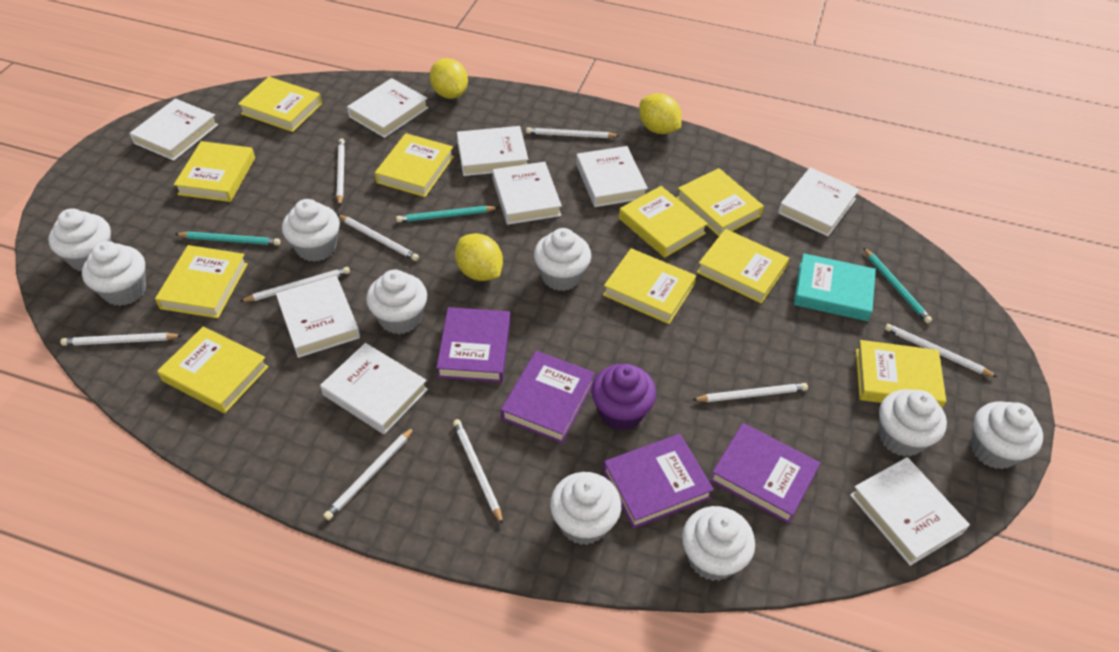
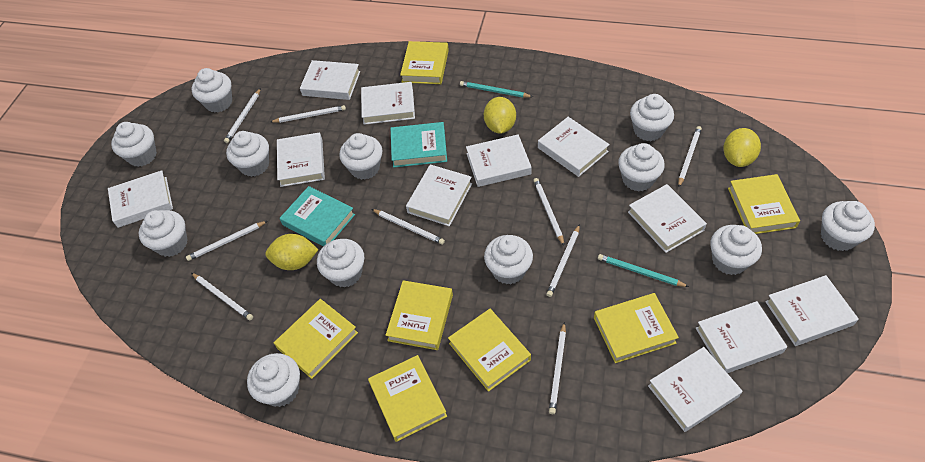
purple book: [436,307,510,382] [501,351,595,443] [603,434,714,529] [710,423,820,524] = 4 -> none = 0
purple cupcake: [591,364,656,430] = 1 -> none = 0
turquoise book: [794,253,876,321] = 1 -> [280,186,355,247] [391,122,447,168] = 2
turquoise pencil: [175,232,280,245] [396,206,499,222] [863,247,932,324] = 3 -> [460,81,533,98] [598,254,689,287] = 2
white book: [129,98,218,161] [276,275,360,358] [320,343,428,434] [347,78,428,138] [457,126,528,176] [492,162,562,225] [576,146,648,207] [778,167,860,236] [850,457,970,566] = 9 -> [108,170,173,228] [277,133,325,187] [300,60,360,100] [361,82,415,125] [406,164,472,226] [466,134,532,187] [538,117,610,177] [628,184,707,253] [648,347,742,432] [696,301,787,373] [765,275,859,346] = 11
white cupcake: [48,208,111,271] [82,241,146,306] [282,199,340,262] [366,270,427,334] [534,228,591,291] [550,472,621,545] [682,506,755,581] [879,389,947,457] [971,401,1043,469] = 9 -> [111,122,157,167] [139,210,188,257] [191,68,232,112] [226,131,269,177] [247,353,300,407] [317,239,364,288] [339,133,382,180] [484,235,533,285] [618,143,665,191] [630,94,674,141] [711,225,762,275] [821,201,875,251] = 12
yellow book: [155,245,248,318] [157,326,269,413] [174,141,255,202] [238,77,322,132] [375,133,454,197] [603,248,696,324] [619,186,708,258] [676,168,764,236] [697,229,789,303] [856,340,946,408] = 10 -> [274,299,358,379] [368,355,447,442] [386,280,453,350] [400,41,449,84] [448,309,531,392] [594,293,679,363] [728,174,800,234] = 7

